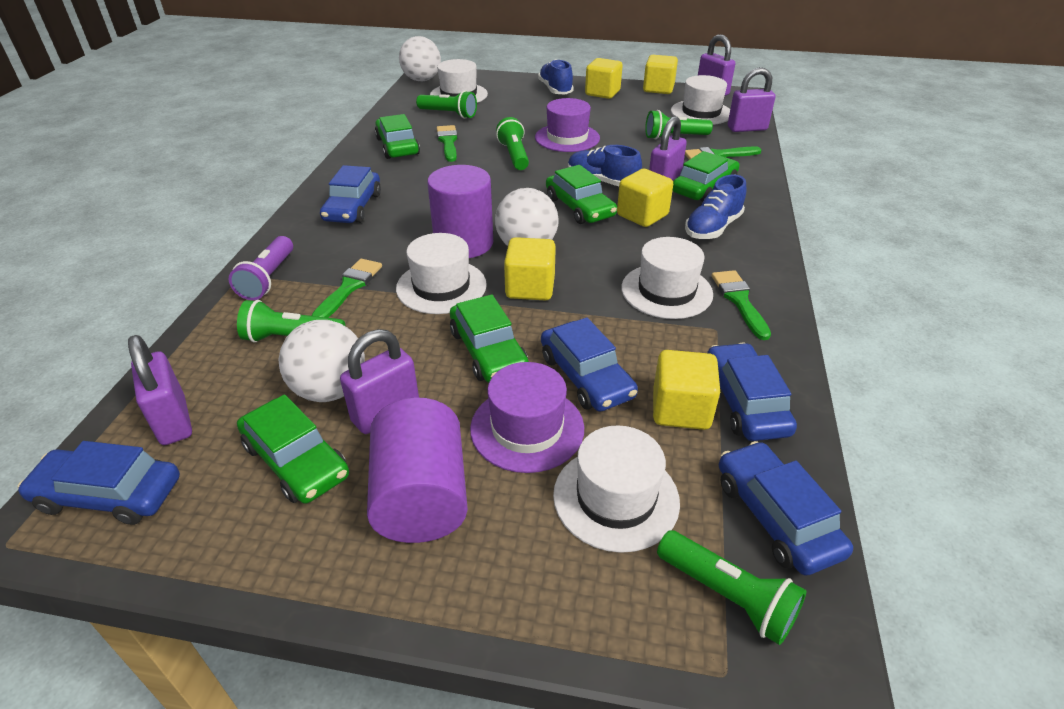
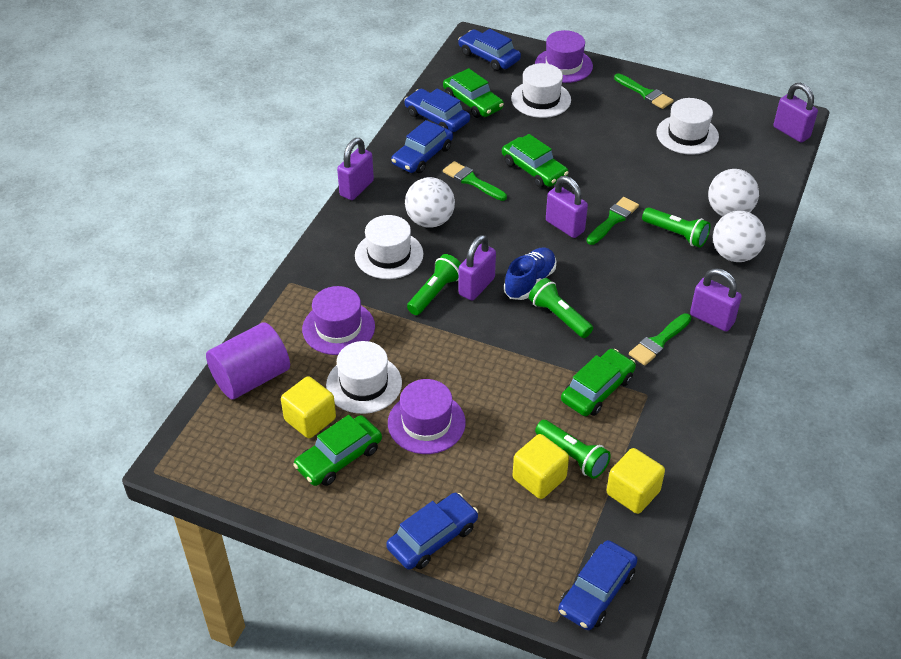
blue shoe: [538,59,574,95] [568,145,642,186] [685,175,746,239] = 3 -> [504,247,556,300] = 1
green car: [237,395,349,504] [375,114,420,159] [450,295,529,383] [546,165,617,224] [673,151,739,202] = 5 -> [293,415,382,486] [443,68,504,118] [502,134,568,187] [561,349,636,416] = 4
green flashlight: [237,300,345,343] [416,90,477,119] [496,117,529,170] [645,110,713,139] [657,530,806,645] = 5 -> [407,254,461,315] [529,278,593,338] [535,420,611,479] [642,207,711,248] = 4
purple cylinder: [367,397,468,543] [427,165,493,258] = 2 -> [206,322,290,400] = 1
purple flashlight: [229,236,293,300] = 1 -> none = 0
purple hat: [470,362,584,473] [535,98,600,152] = 2 -> [302,286,375,355] [388,379,466,454] [535,30,593,83] = 3
white hat: [396,233,487,314] [430,59,488,103] [553,425,680,553] [621,237,713,319] [671,75,730,125] = 5 -> [326,341,402,414] [355,215,424,279] [511,63,571,118] [656,98,719,155] = 4
yellow cube: [504,237,556,300] [585,58,623,99] [617,169,673,227] [643,55,678,94] [653,350,720,430] = 5 -> [281,376,336,438] [513,434,569,499] [606,448,665,514] = 3

